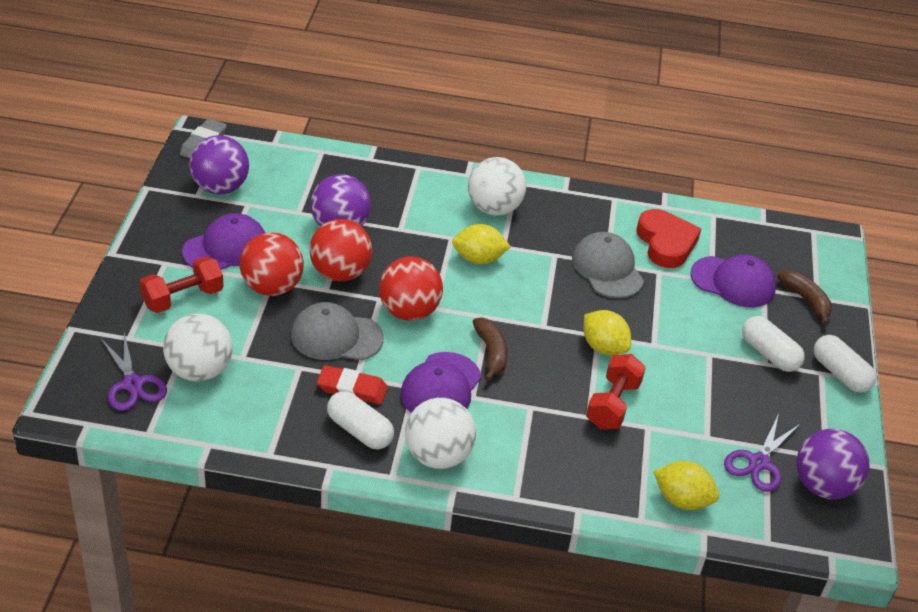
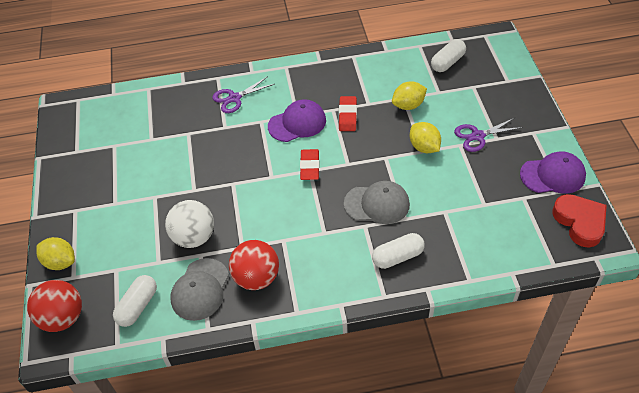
brown banana: [473,318,508,381] [777,270,832,325] = 2 -> none = 0
grey eraser: [180,118,227,158] = 1 -> none = 0
purple ball: [189,135,249,194] [310,174,371,226] [796,429,870,499] = 3 -> none = 0
purple cap: [182,213,265,270] [401,352,481,413] [690,255,776,307] = 3 -> [268,99,326,142] [520,152,586,194] = 2
red ball: [240,232,304,296] [309,219,372,282] [379,257,443,321] = 3 -> [27,280,82,332] [229,240,279,290] = 2
red dumbbell: [140,256,224,313] [586,354,646,429] = 2 -> none = 0
red eraser: [317,365,388,405] = 1 -> [300,149,319,180] [339,96,357,131] = 2
white ball: [163,313,233,382] [405,398,476,469] [468,157,526,216] = 3 -> [165,200,214,248] = 1

